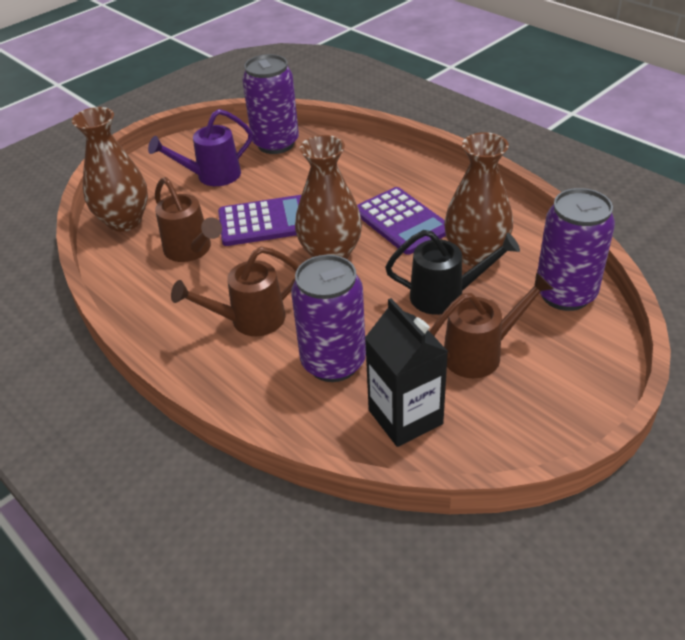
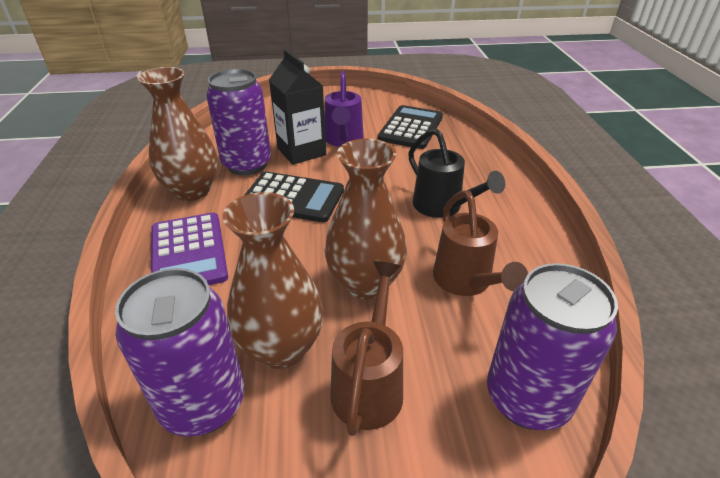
black calculator: none = 0 -> [245,172,344,222] [378,105,443,149] = 2
brown watering can: [155,177,222,262] [171,247,299,336] [430,272,554,378] = 3 -> [330,261,403,436] [433,191,528,296] = 2
purple calculator: [218,195,301,246] [357,187,446,255] = 2 -> [151,213,228,285] = 1

